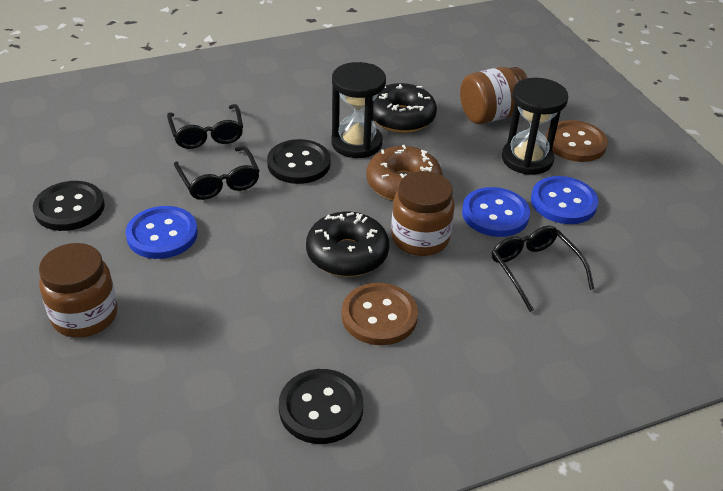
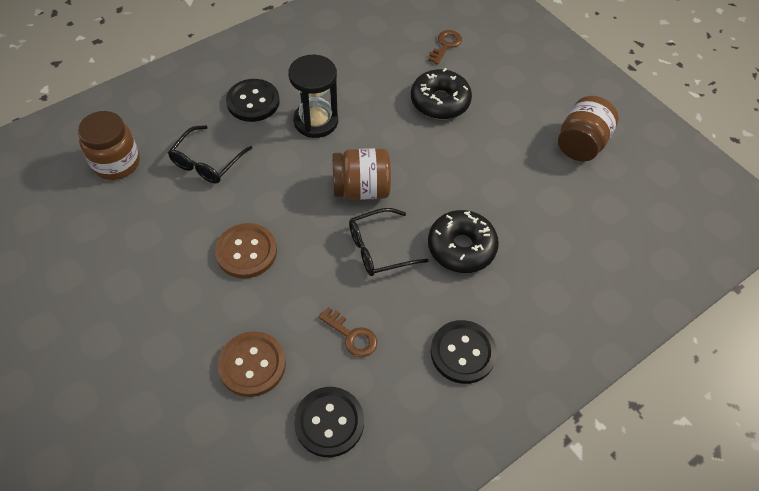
black glasses: [167,104,243,149] [174,146,260,200] [492,225,594,312] = 3 -> [168,125,252,184] [349,208,429,276] = 2
black hourglass: [331,62,386,158] [502,78,568,175] = 2 -> [288,55,338,138] = 1
blue button: [126,206,198,259] [462,187,530,237] [531,176,598,224] = 3 -> none = 0
brown donut: [366,145,443,201] = 1 -> none = 0
brown key: none = 0 -> [318,307,377,357] [428,30,462,65] = 2

